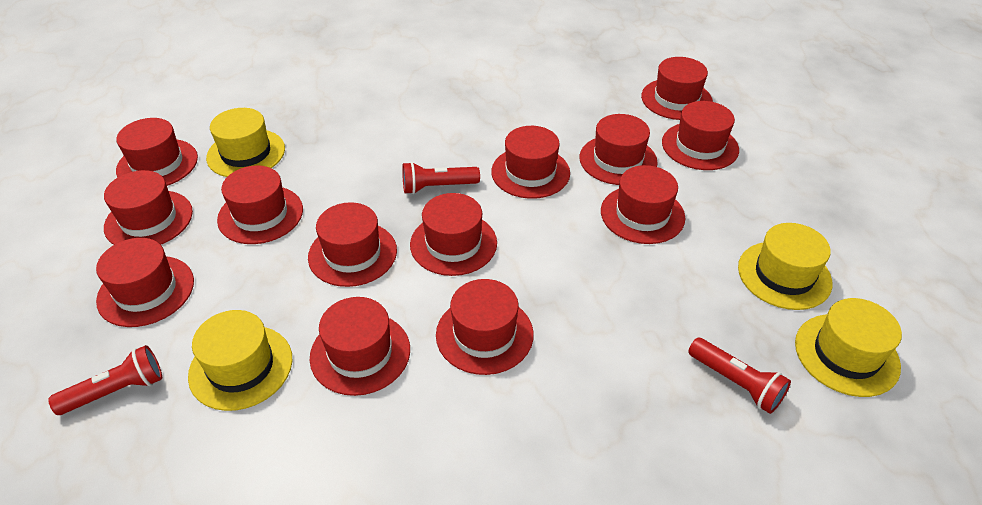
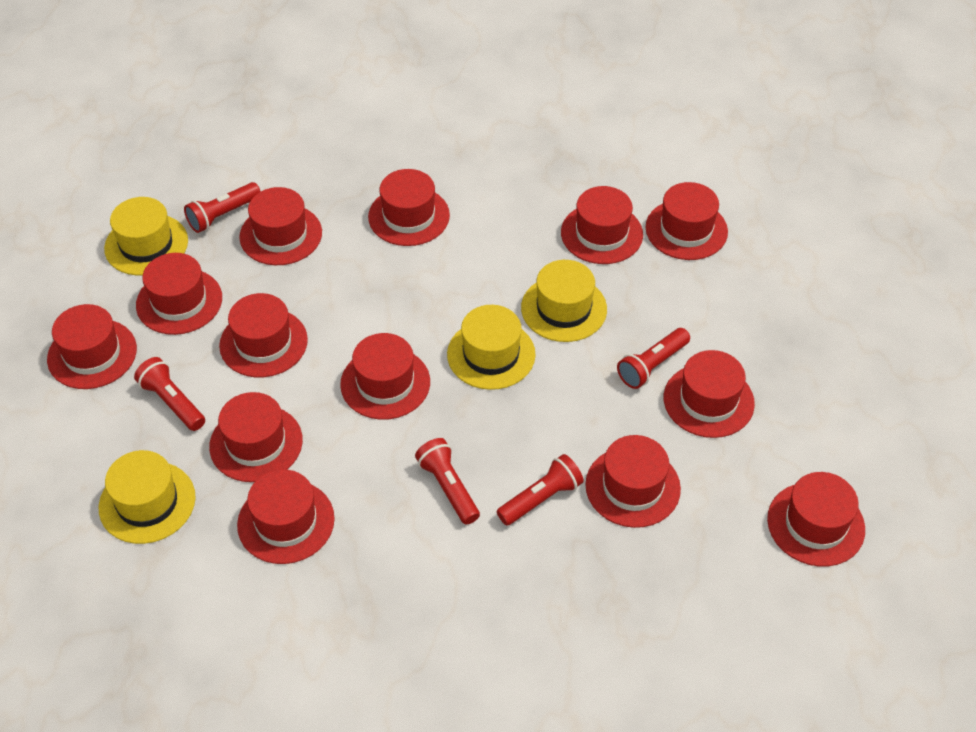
red flashlight: [48,345,162,415] [402,162,480,194] [688,338,791,414] = 3 -> [134,357,205,431] [184,182,261,233] [415,438,480,525] [497,454,584,526] [617,328,690,389] = 5

